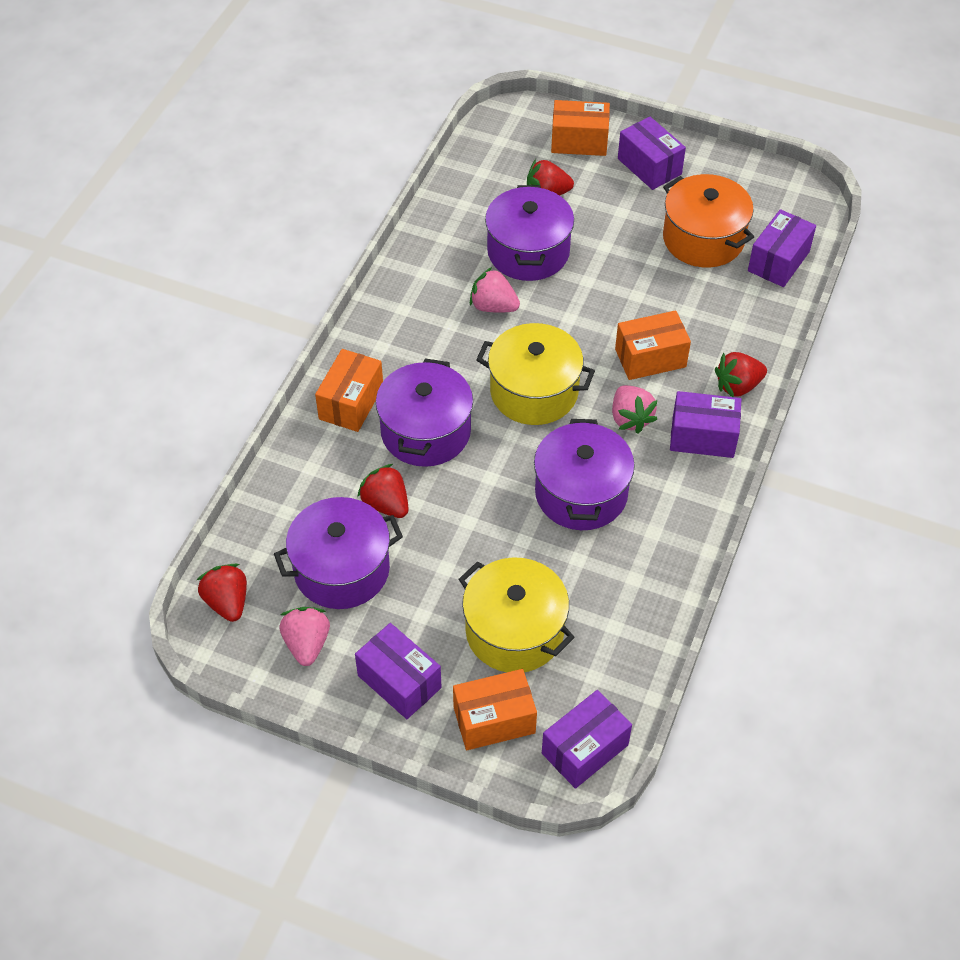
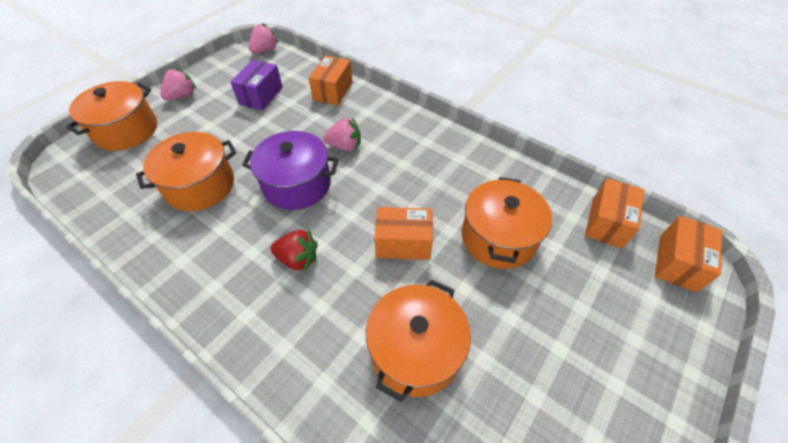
orange pot: [663,174,754,268] = 1 -> [66,81,157,151] [136,132,236,211] [366,280,471,402] [462,177,552,269] = 4
purple box: [355,623,442,719] [542,690,632,789] [618,116,686,190] [670,391,741,458] [748,209,816,287] = 5 -> [230,60,283,110] = 1
purple pot: [274,497,403,609] [376,358,473,467] [485,185,574,281] [534,419,635,530] = 4 -> [242,131,339,210] = 1
red strawberry: [197,564,247,622] [357,464,408,518] [527,159,574,195] [715,352,767,397] = 4 -> [270,229,318,272] = 1
yellow pot: [459,557,575,672] [476,323,595,425] = 2 -> none = 0

